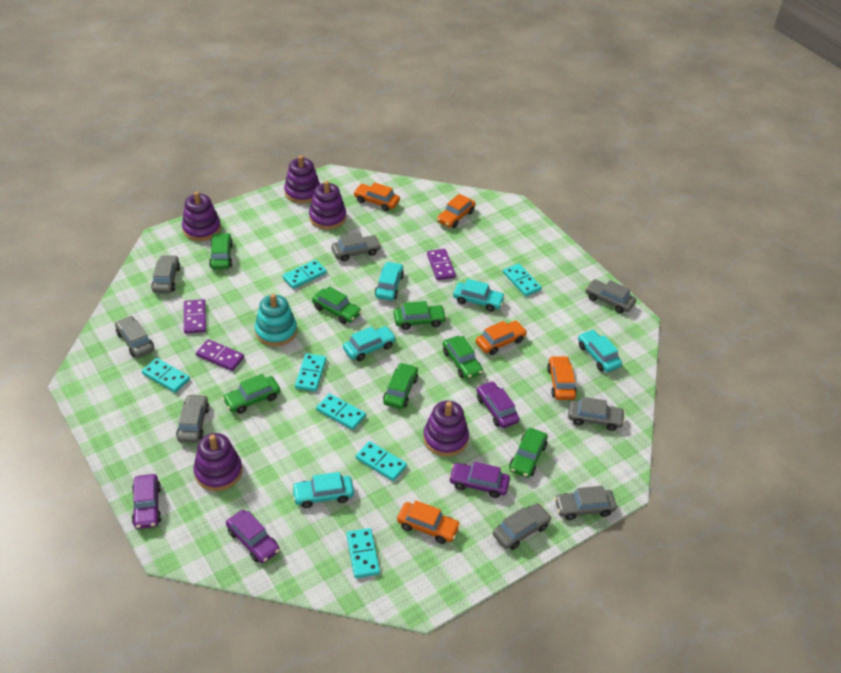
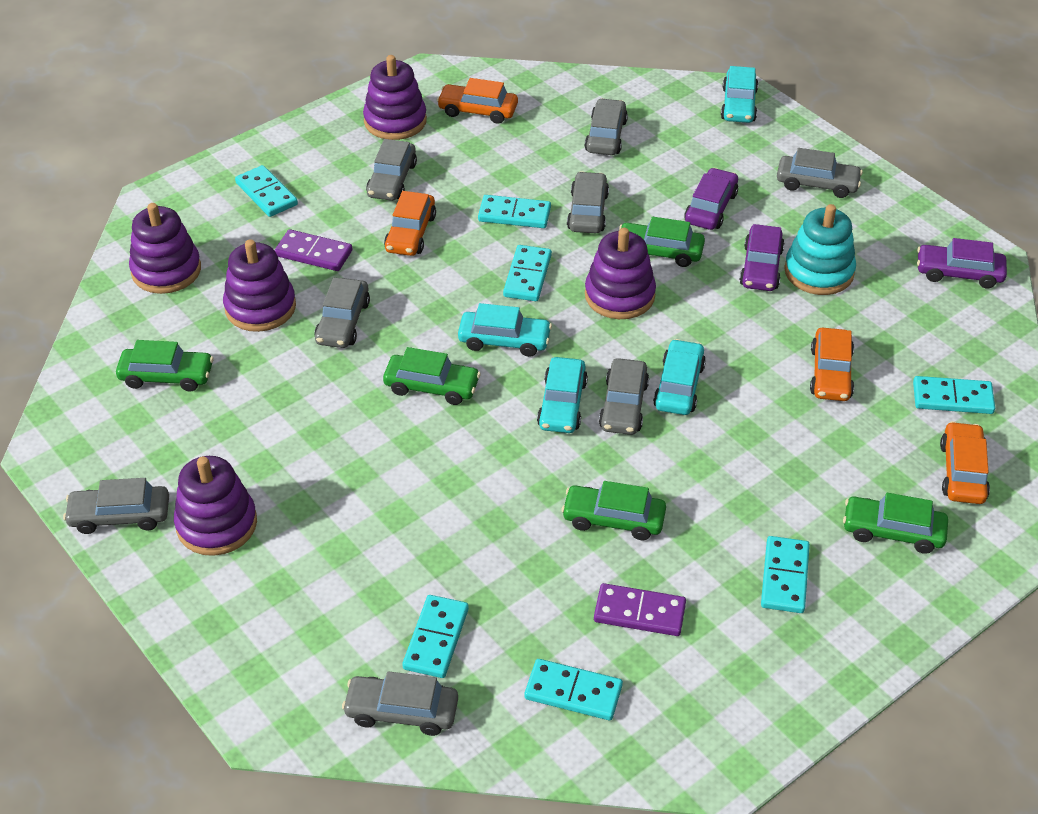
green car: [209,233,233,269] [222,374,281,414] [312,286,362,324] [383,362,418,409] [394,301,447,330] [443,336,483,379] [509,428,548,478] = 7 -> [116,340,214,392] [383,347,481,405] [562,481,666,540] [619,217,705,267] [843,493,948,554] = 5
orange car: [353,182,400,211] [397,500,461,544] [437,194,476,228] [475,321,527,355] [547,356,577,400] = 5 -> [384,191,436,256] [437,78,518,124] [810,327,854,401] [940,421,990,504] = 4
purple car: [132,474,161,529] [226,510,280,563] [449,462,510,498] [476,381,519,428] = 4 -> [684,168,738,230] [739,224,785,291] [917,238,1007,288] = 3
purple domino: [184,299,206,334] [196,339,244,371] [427,249,456,280] = 3 -> [274,229,352,271] [594,583,686,636] = 2
turquoise car: [292,472,354,508] [343,326,396,361] [375,261,404,301] [453,279,505,312] [578,329,622,372] = 5 -> [458,303,552,357] [537,357,588,433] [653,339,706,415] [721,66,758,123] = 4

